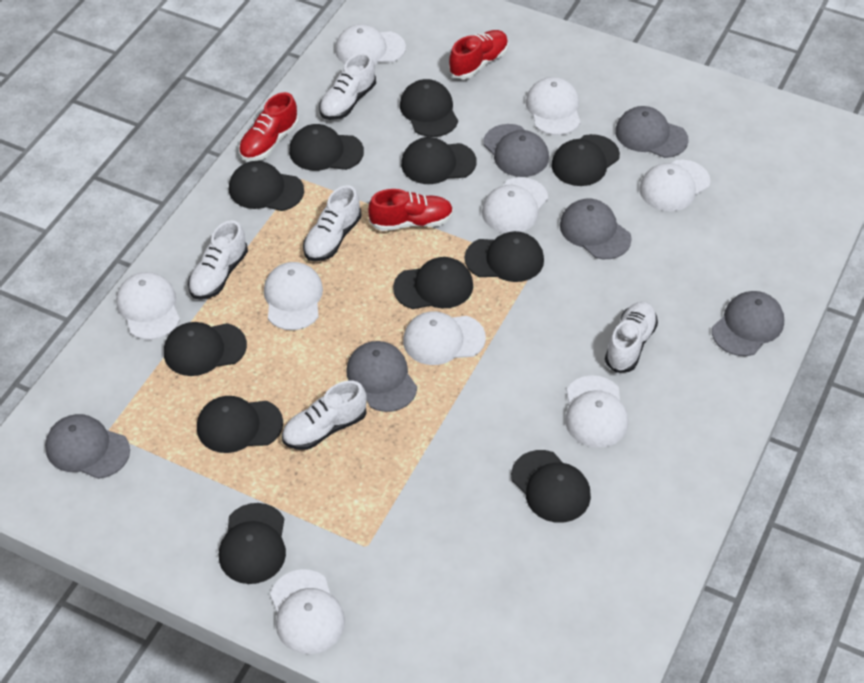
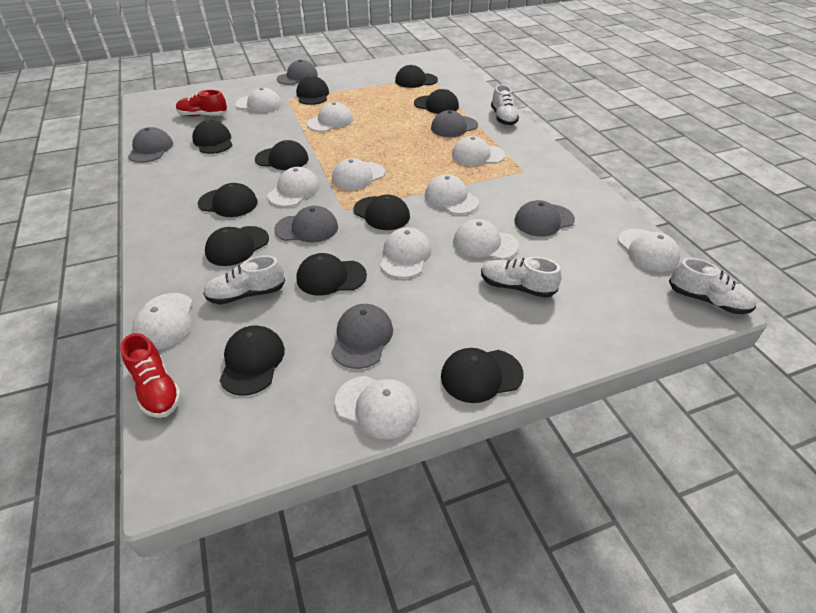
red shoe: [239,92,299,161] [368,189,453,231] [448,30,508,79] = 3 -> [120,333,182,418] [176,90,228,116] = 2
white cap: [116,272,180,340] [264,262,323,330] [270,569,345,654] [335,24,406,65] [403,311,486,365] [482,177,548,233] [526,77,580,135] [565,375,628,448] [639,160,710,211] = 9 -> [132,293,193,350] [235,88,282,113] [267,167,320,207] [307,102,353,132] [332,158,385,190] [335,376,420,439] [380,227,431,278] [425,174,479,214] [452,136,505,166] [453,219,519,260] [618,229,680,272] = 11
white shoe: [188,220,248,299] [282,381,367,450] [303,185,362,261] [319,53,376,120] [605,301,658,373] = 5 -> [203,256,285,305] [481,257,561,298] [491,84,519,125] [669,258,756,314] = 4

